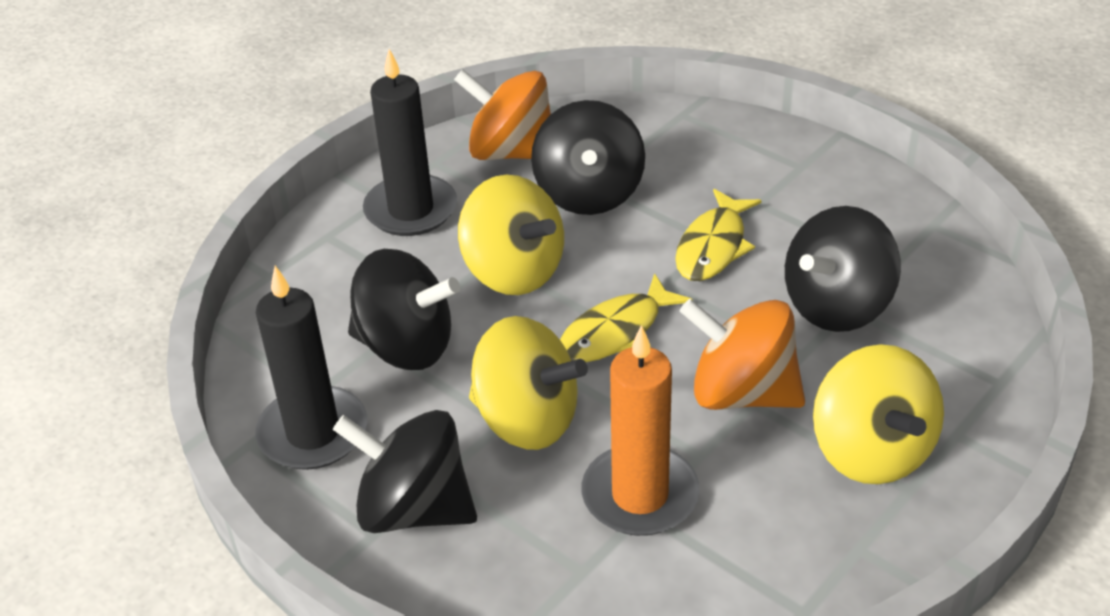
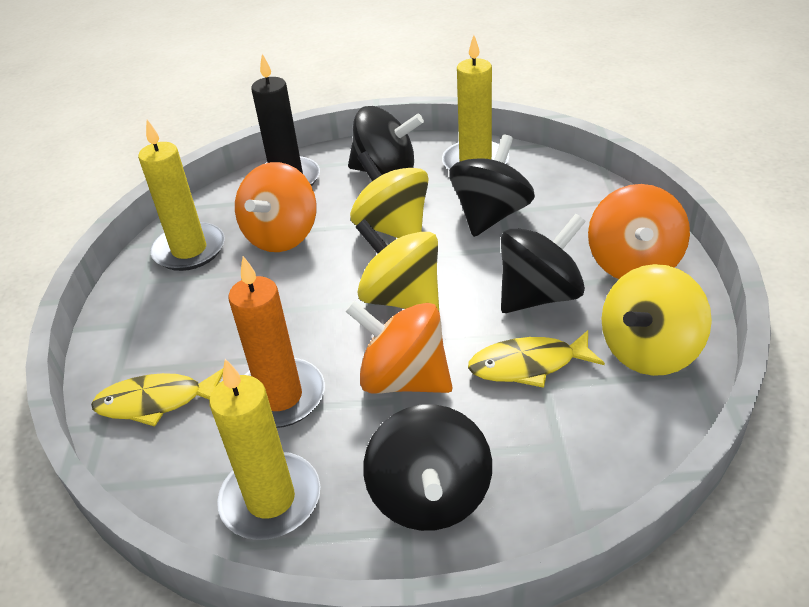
black candle: [255,266,367,470] [363,49,457,236] = 2 -> [251,54,320,186] = 1
orange spinning top: [454,69,551,160] [680,299,805,410] = 2 -> [235,162,317,252] [345,301,452,394] [588,184,690,279] = 3
yellow candle: none = 0 -> [138,120,225,271] [209,359,320,540] [442,35,509,171] = 3

